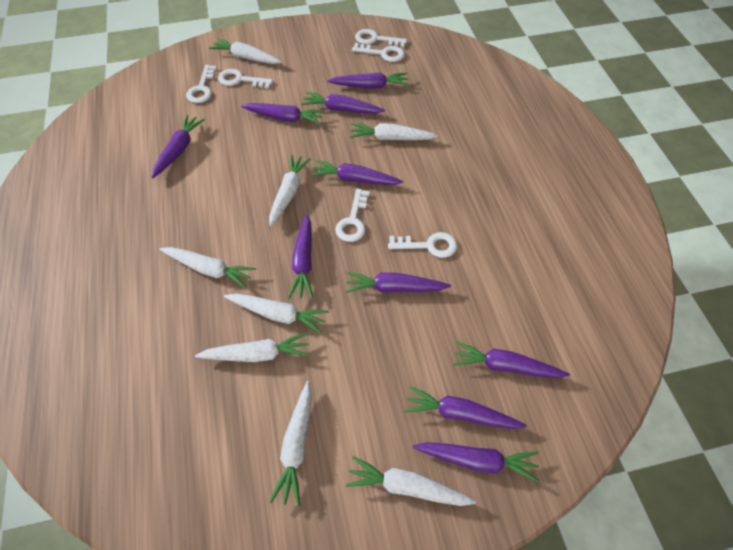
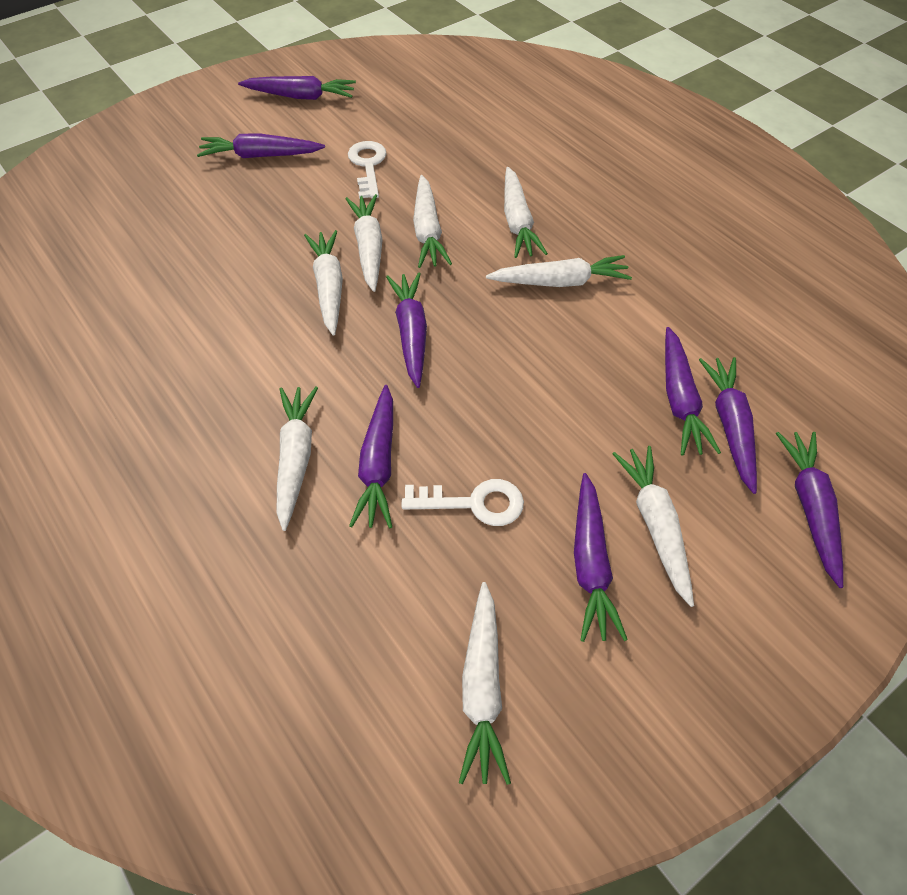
purple carrot: [152,115,205,178] [241,103,325,125] [288,214,313,299] [301,92,385,114] [311,160,403,185] [327,73,409,89] [345,272,451,293] [404,386,526,429] [413,442,539,482] [453,341,570,378] = 10 -> [197,133,325,158] [238,76,356,100] [349,385,393,528] [386,272,427,388] [574,473,628,642] [665,327,721,456] [699,357,757,494] [776,432,843,588] = 8
white key: [186,65,217,103] [218,69,273,89] [335,189,370,242] [352,43,405,62] [355,29,407,47] [388,232,457,258] = 6 -> [348,141,387,199] [402,479,524,526] = 2

